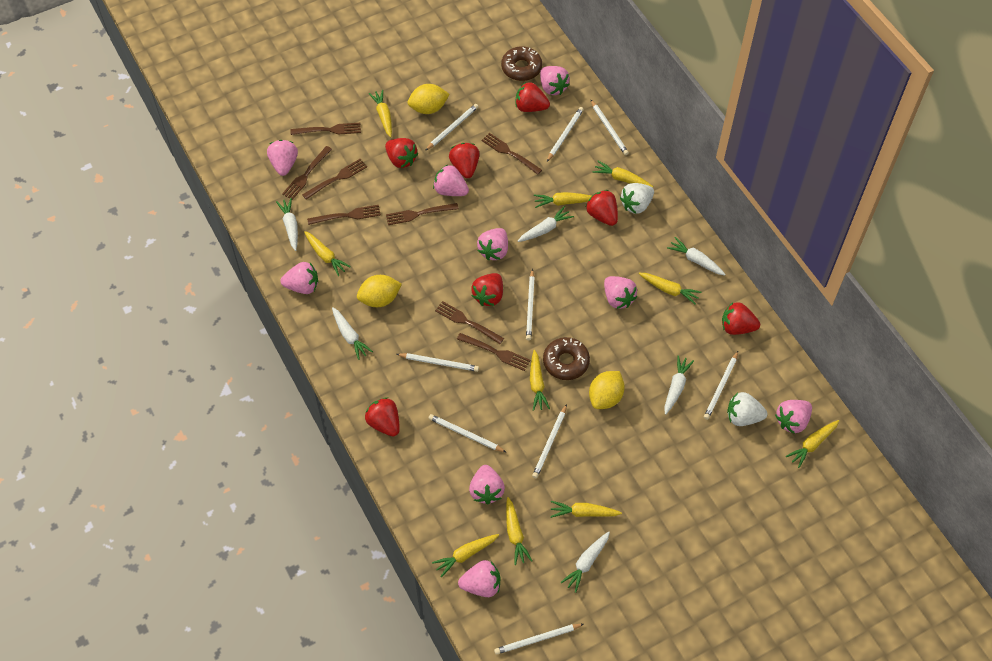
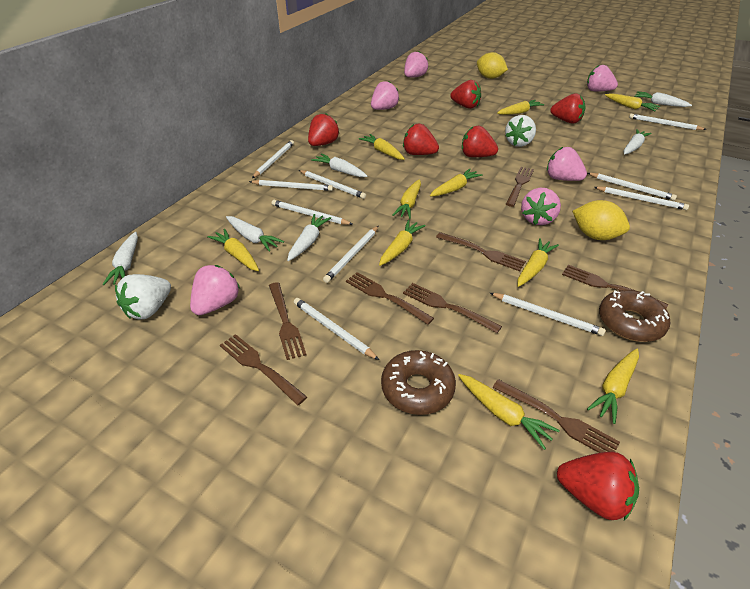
pink strawberry: [267,140,298,176] [280,262,318,294] [433,165,469,196] [458,560,500,597] [469,465,505,504] [477,228,508,260] [540,66,570,95] [604,276,637,309] [775,400,812,434] = 9 -> [190,265,240,315] [371,81,399,110] [404,52,428,77] [521,188,561,225] [547,147,587,181] [587,65,618,91] = 6
red strawberry: [365,397,400,436] [385,138,418,168] [449,143,480,178] [471,273,503,306] [516,82,550,112] [586,190,618,226] [722,302,760,335] = 7 -> [308,113,339,146] [403,124,439,155] [450,80,481,109] [462,126,498,157] [550,93,585,124] [557,452,639,520] = 6
white pencil: [397,353,479,372] [425,104,478,151] [429,414,506,452] [494,624,584,655] [526,269,535,340] [532,404,567,478] [547,107,584,162] [590,99,629,155] [704,351,738,420] = 9 -> [249,180,333,191] [252,140,294,178] [272,200,353,225] [294,298,379,360] [299,170,366,199] [323,226,378,283] [490,293,606,336] [588,173,677,201] [594,187,689,210] [629,114,707,130] = 10
yellow lemon: [357,275,402,307] [407,84,450,114] [589,371,625,409] = 3 -> [477,52,508,79] [572,200,630,240] = 2

